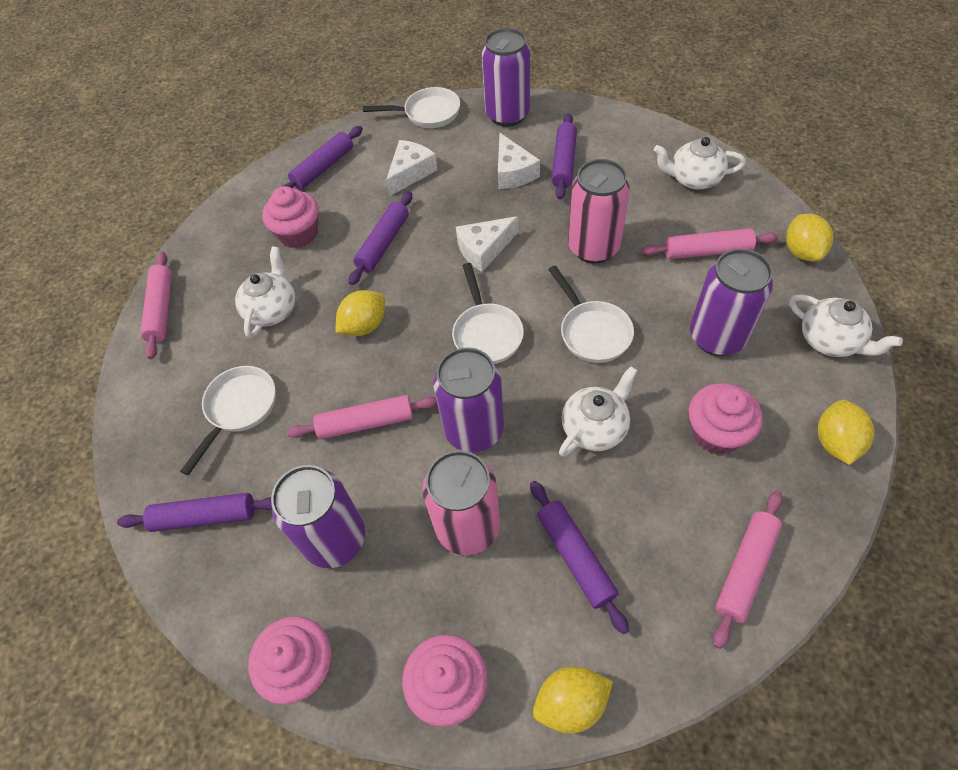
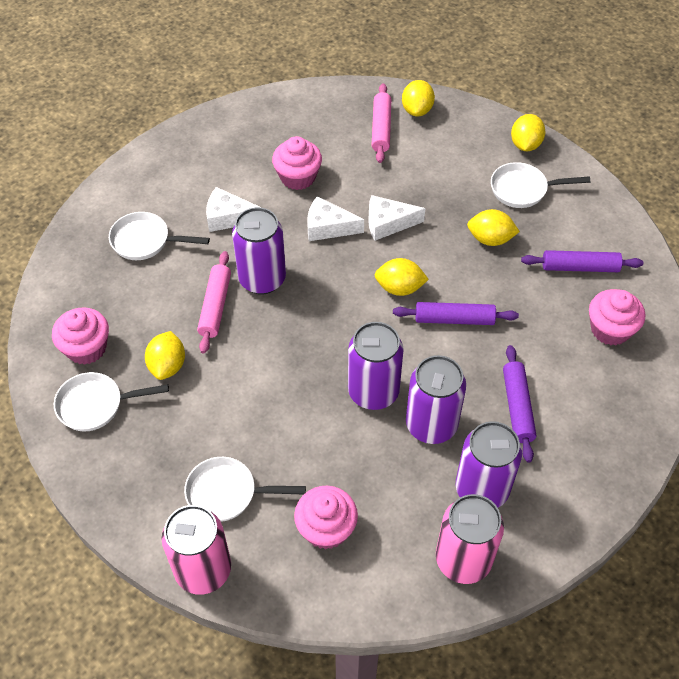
pink rolling pin: [140,252,172,359] [287,395,437,439] [642,228,778,259] [713,491,783,649] = 4 -> [197,251,231,354] [372,83,391,163] = 2
purple rolling pin: [117,493,272,532] [281,126,363,190] [348,192,412,285] [530,481,629,634] [552,114,577,199] = 5 -> [393,302,519,325] [503,345,536,462] [521,250,643,272] = 3
white teapot: [235,247,295,338] [559,366,638,457] [654,137,746,189] [789,294,903,357] = 4 -> none = 0
yellow lemon: [336,290,385,336] [533,666,613,734] [786,214,833,261] [818,400,874,465] = 4 -> [145,331,185,380] [374,258,429,296] [402,80,435,116] [467,209,520,246] [511,114,546,151] = 5

